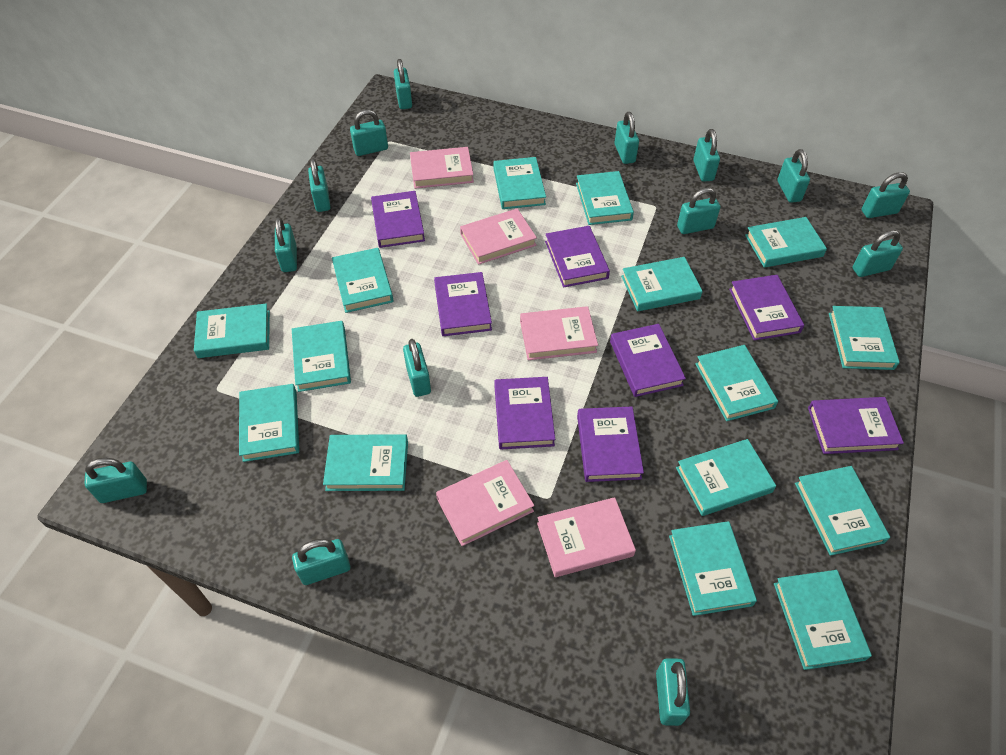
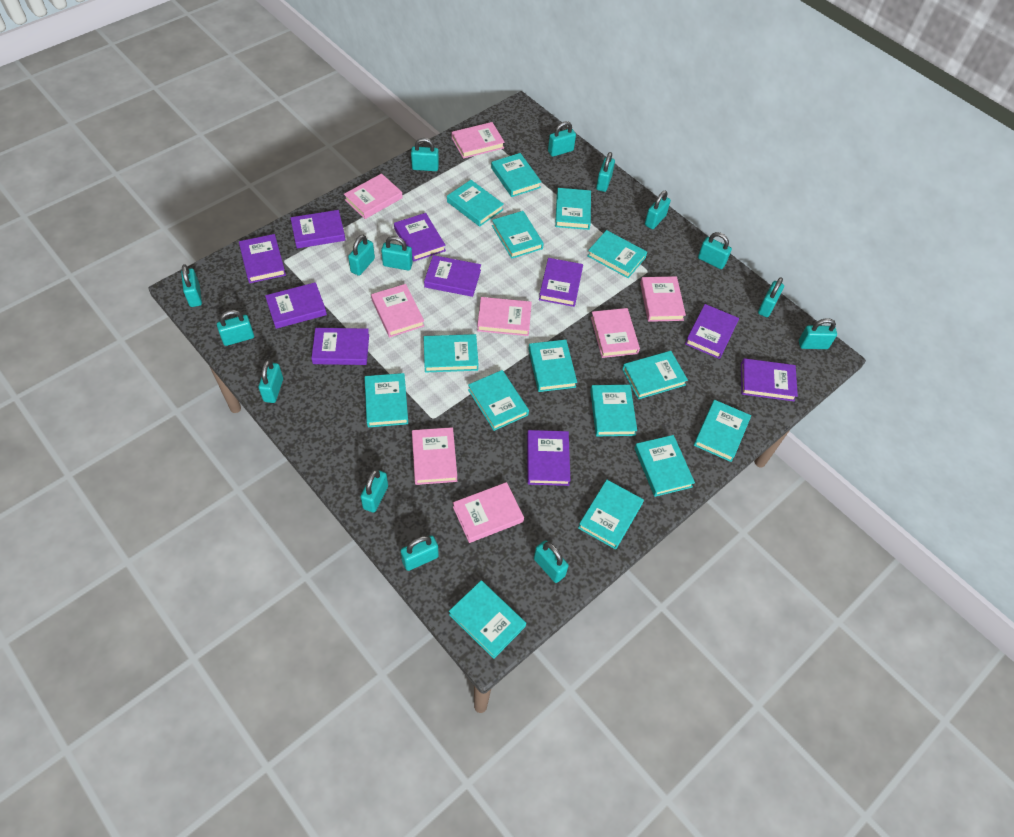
pink book: [410,147,474,189] [436,460,534,546] [460,208,537,265] [520,306,598,360] [537,497,636,577] = 5 -> [344,173,403,219] [371,284,424,337] [412,427,457,485] [452,122,505,159] [453,482,524,543] [477,297,532,336] [591,308,640,358] [640,276,686,322] = 8
purple book: [371,191,425,248] [434,272,492,336] [494,377,555,450] [545,226,610,288] [577,406,644,482] [610,324,686,397] [729,275,804,341] [808,397,904,454] = 8 -> [239,234,286,283] [265,282,327,329] [290,210,346,249] [311,328,369,365] [394,213,446,262] [424,255,481,297] [527,430,570,486] [539,258,583,307] [685,304,739,359] [741,358,798,401] = 10
turquoise padlock: [85,458,147,503] [275,217,297,272] [292,539,350,585] [308,158,331,212] [350,110,388,156] [394,59,412,109] [403,339,431,397] [615,112,639,164] [656,658,690,726] [677,188,721,234] [693,129,720,182] [777,149,810,203] [852,230,903,277] [862,172,910,218] = 14 -> [181,264,202,307] [217,310,254,346] [259,360,283,403] [348,235,375,276] [361,469,388,513] [381,236,413,271] [401,535,439,571] [411,138,439,171] [534,540,569,583] [548,121,576,157] [596,152,615,192] [645,190,671,229] [698,232,732,269] [758,277,784,317] [799,318,837,349] = 15

